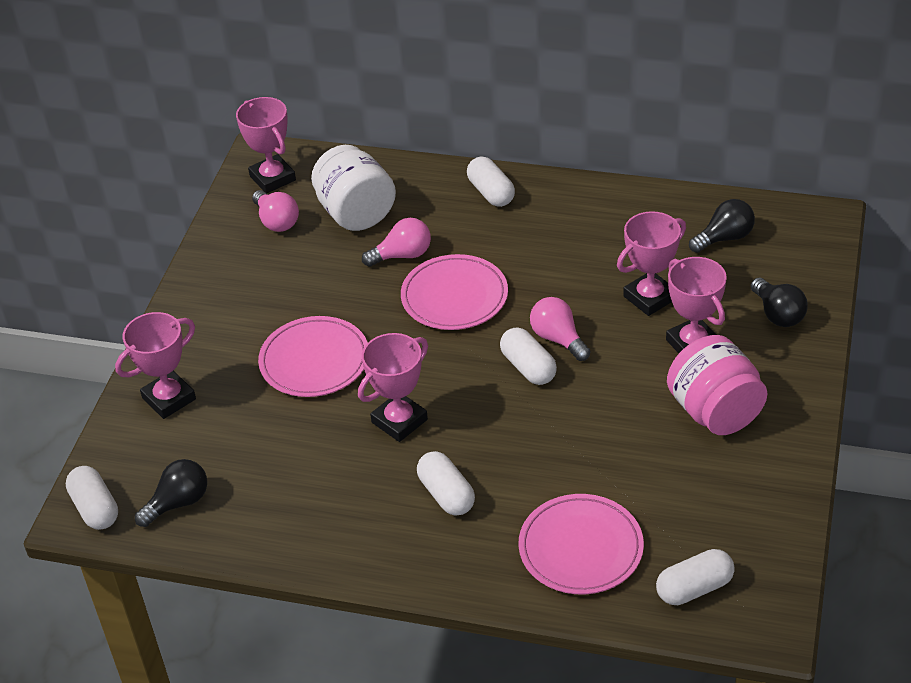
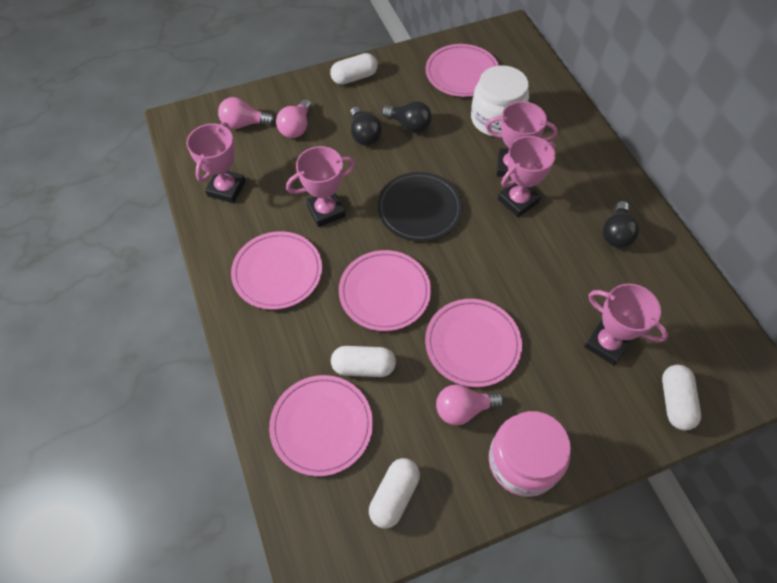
black plate: none = 0 -> [377,172,463,242] = 1
pink plate: [258,316,368,397] [401,254,508,330] [518,494,644,594] = 3 -> [231,231,322,310] [269,375,373,476] [339,250,431,331] [425,299,522,387] [426,44,499,97] = 5
white capsule: [66,466,118,530] [417,451,475,516] [467,157,515,207] [500,327,557,385] [656,549,735,605] = 5 -> [330,53,378,85] [331,346,396,377] [369,458,420,529] [662,365,701,430] = 4

